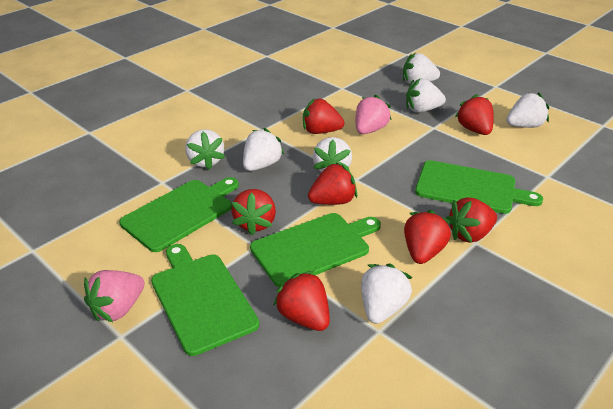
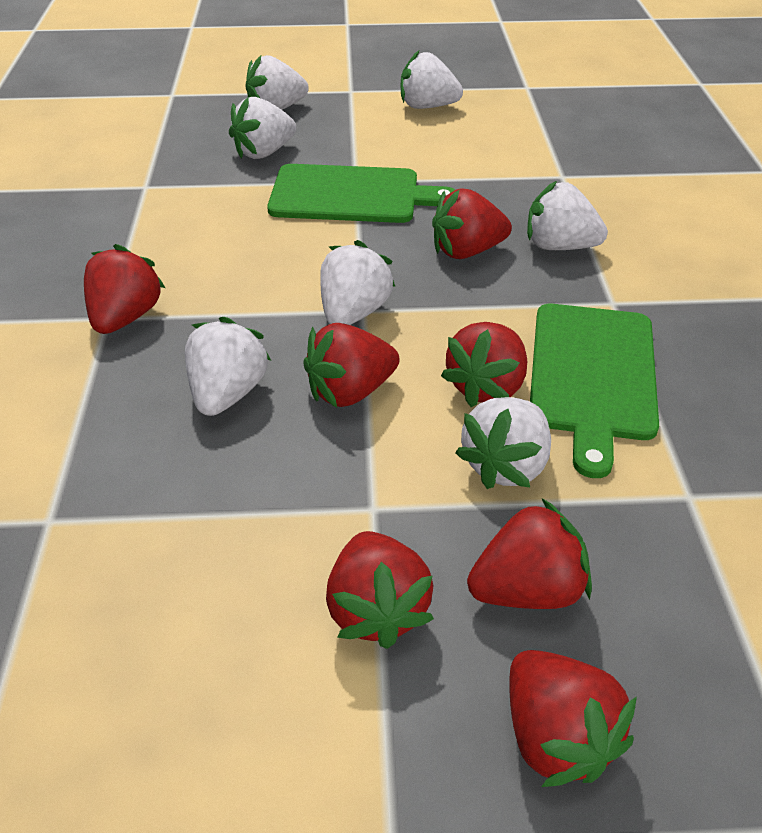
green cutting board: [119,177,239,252] [151,244,259,356] [250,213,381,287] [415,160,543,214] = 4 -> [267,164,455,223] [530,304,659,478] = 2
pink strawberry: [84,270,145,322] [356,95,392,134] = 2 -> none = 0

